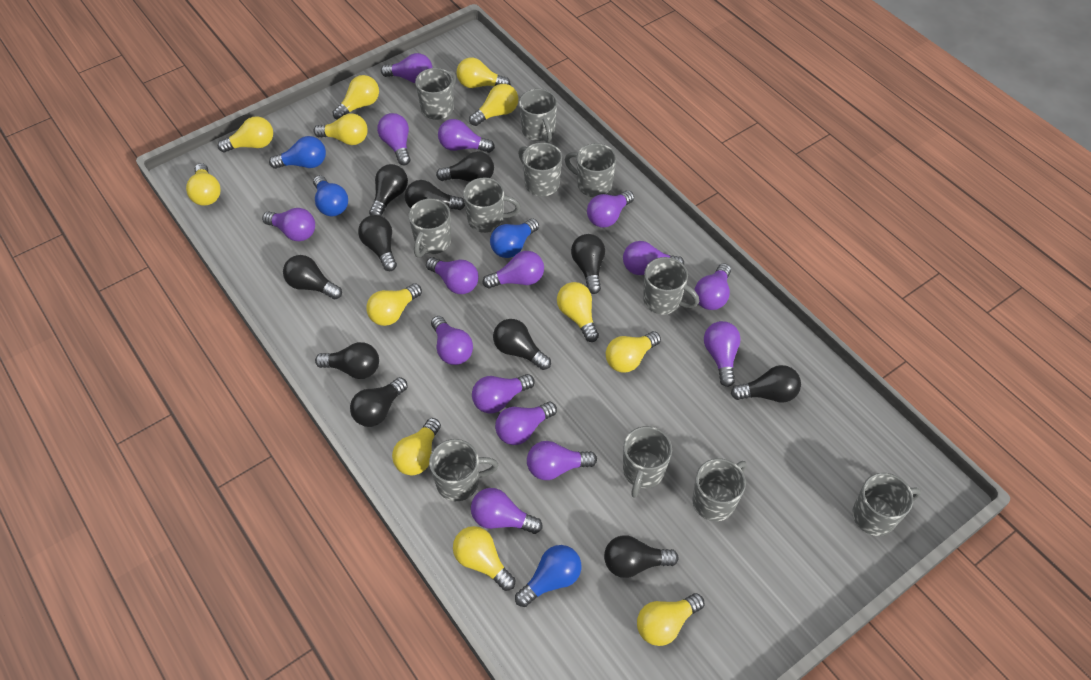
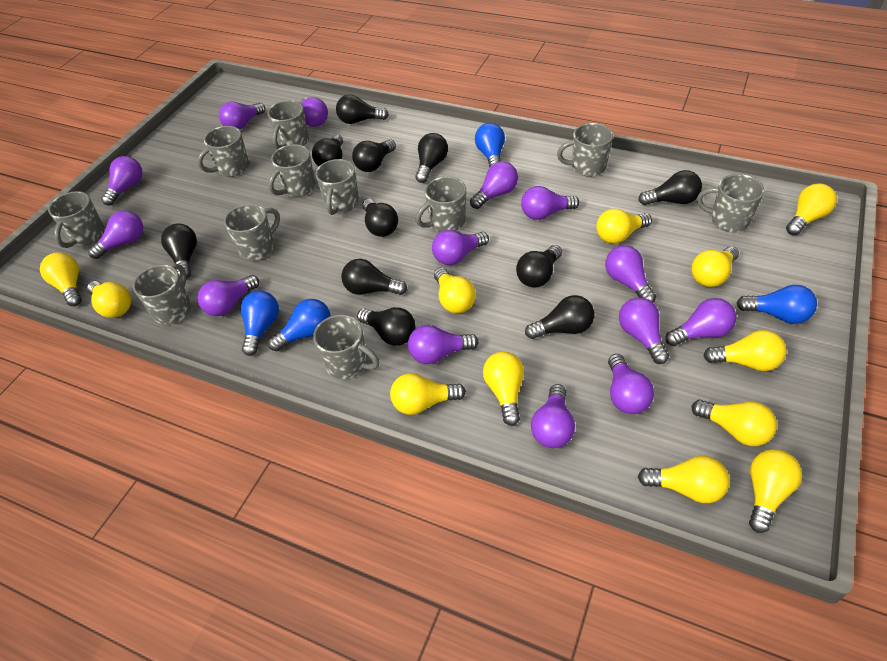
purple light bulb: [262,208,315,241] [377,113,411,165] [381,53,432,83] [426,257,479,294] [431,316,473,365] [438,119,495,153] [471,488,542,534] [472,374,535,413] [483,251,544,288] [495,402,557,445] [527,441,597,480] [587,190,634,227] [623,241,684,275] [694,263,731,310] [704,321,741,387] = 15 -> [88,210,143,259] [101,156,143,206] [197,275,259,316] [219,102,265,130] [300,97,328,127] [408,325,479,364] [432,230,489,265] [470,161,518,209] [521,186,579,220] [531,384,575,448] [605,245,656,303] [608,354,654,414] [619,297,669,364] [665,298,736,346] = 14

